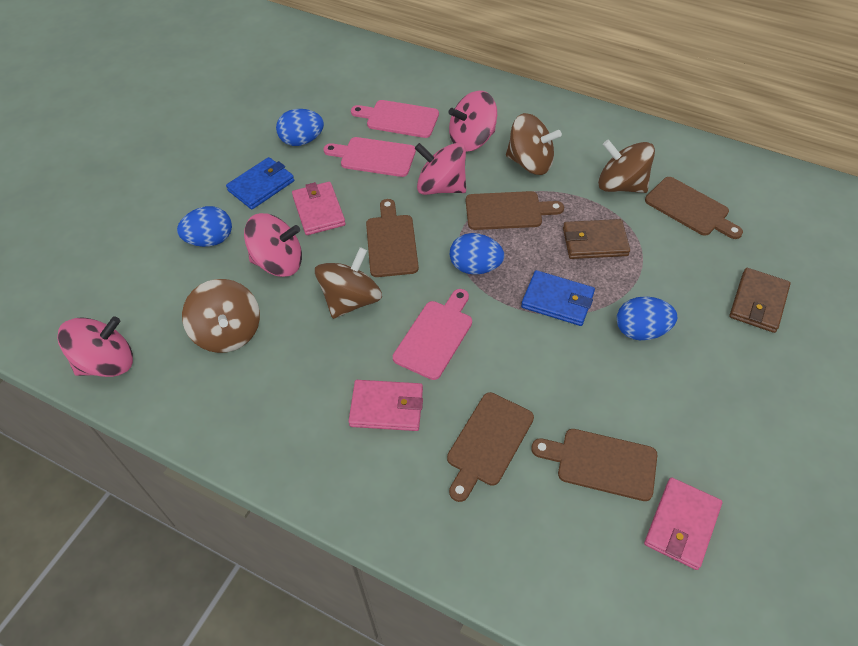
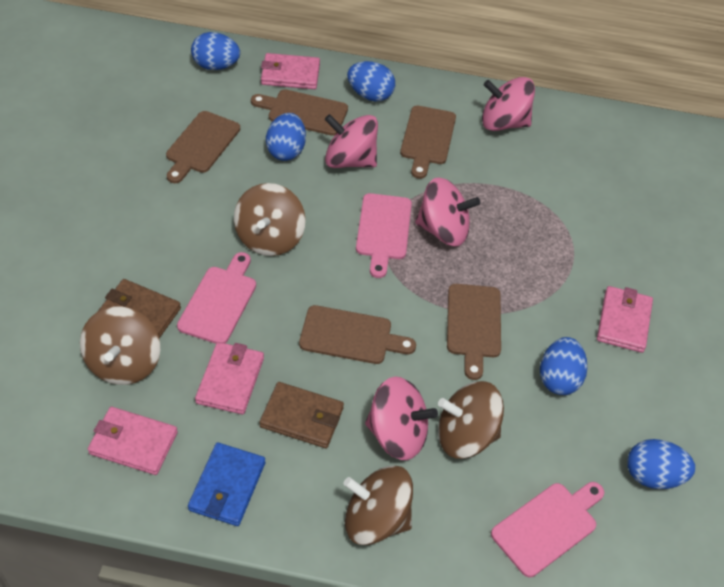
blue egg: [177,206,232,247] [276,109,324,146] [450,233,504,275] [617,296,677,340] = 4 -> [191,32,240,70] [266,113,306,161] [347,61,395,101] [540,337,587,395] [627,439,695,489] = 5
blue wallet: [226,157,294,210] [521,270,595,326] = 2 -> [188,442,265,526] = 1
pink wallet: [292,182,346,235] [349,380,423,431] [644,477,722,570] = 3 -> [88,407,178,475] [195,342,264,415] [261,53,320,89] [597,286,653,353] = 4

